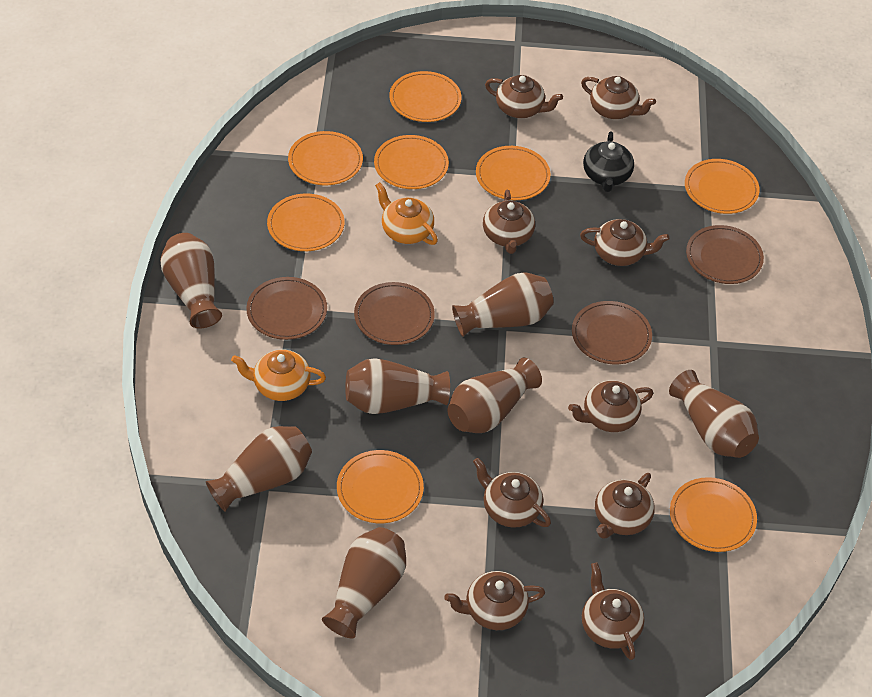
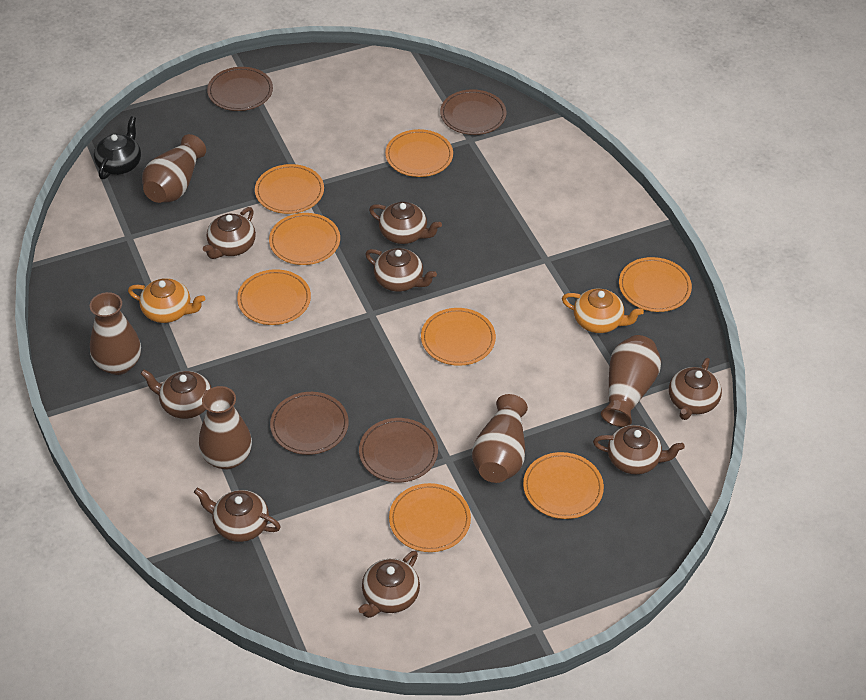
brown teapot: [444,571,545,630] [473,458,551,528] [483,190,535,254] [485,75,563,118] [568,380,653,432] [580,219,669,266] [581,76,656,119] [582,563,644,660] [595,473,655,539] = 9 -> [141,369,211,419] [194,487,281,542] [203,207,256,259] [359,551,420,618] [365,248,437,292] [369,202,442,244] [593,425,685,475] [669,358,722,420] = 8
brown vase: [160,233,222,328] [206,426,312,512] [322,527,406,639] [345,358,450,414] [448,358,542,433] [452,272,554,337] [669,370,759,458] = 7 -> [90,292,141,375] [142,134,206,203] [199,386,252,470] [472,394,528,483] [601,335,661,427] = 5

